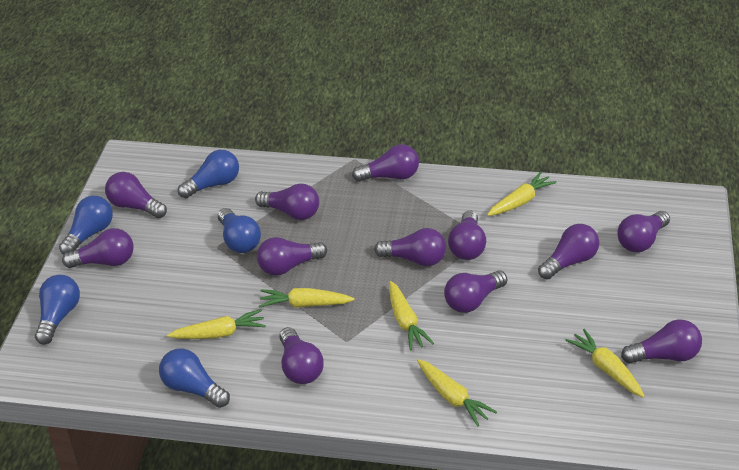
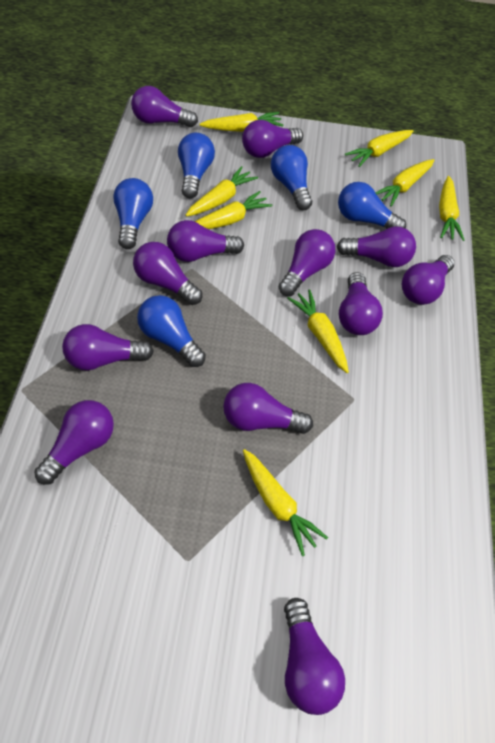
yellow carrot: [167,309,266,339] [259,288,354,308] [389,281,434,351] [417,359,497,427] [487,172,557,216] [565,329,645,398] = 6 -> [185,166,258,217] [194,191,272,229] [199,112,283,132] [243,449,328,556] [287,290,349,373] [345,130,413,167] [376,159,434,206] [439,176,464,241] = 8

